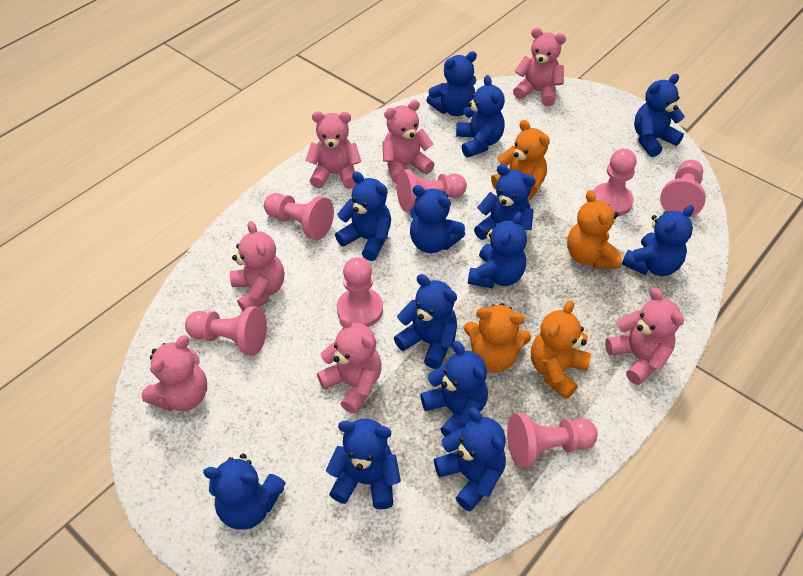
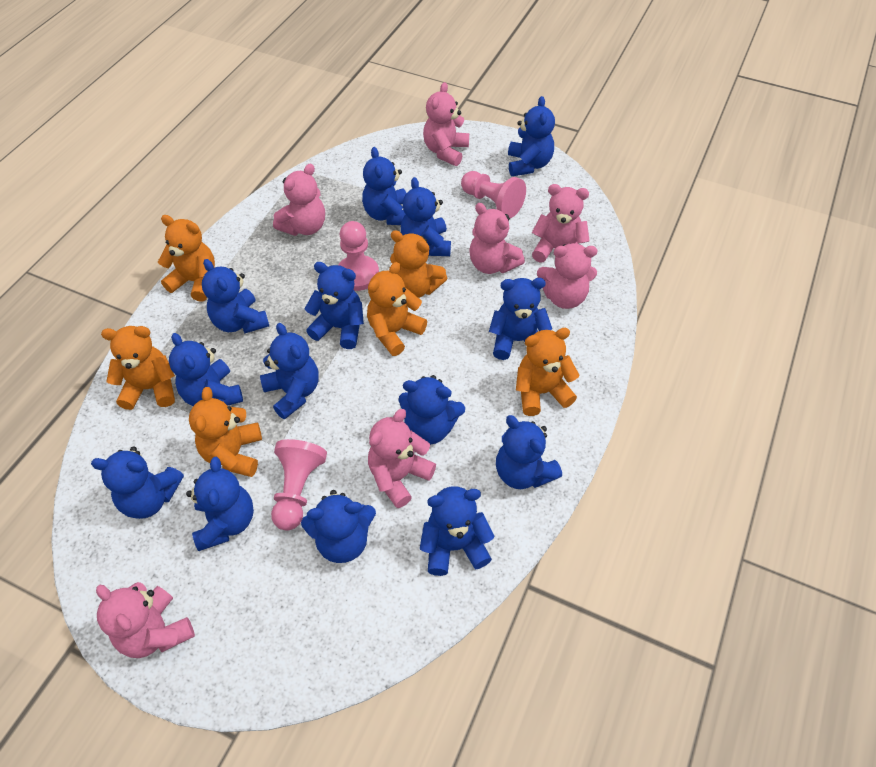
blue teddy bear: [203,454,286,530] [326,418,401,510] [335,172,391,261] [394,274,457,369] [410,185,465,253] [420,341,488,437] [427,51,477,116] [434,407,506,511] [456,75,505,157] [468,212,527,288] [474,164,536,240] [622,205,694,276] [634,74,685,157] = 13 -> [91,446,184,519] [169,333,243,406] [186,457,254,551] [202,259,269,334] [260,323,319,419] [301,490,376,563] [305,262,364,349] [362,147,406,225] [398,375,465,445] [401,177,451,256] [420,486,495,576] [489,278,552,360] [496,415,562,489] [508,96,555,176] = 14
orange teddy bear: [464,303,531,373] [491,120,550,201] [531,301,591,399] [567,190,622,269] = 4 -> [101,326,175,410] [158,215,215,302] [189,387,262,477] [367,262,427,356] [390,230,447,298] [516,328,580,416] = 6
pink pawn: [185,306,267,355] [264,193,334,240] [337,257,383,327] [397,169,467,212] [507,413,598,468] [593,149,637,216] [660,160,706,217] = 7 -> [271,439,327,531] [338,221,379,291] [461,171,526,218] = 3

